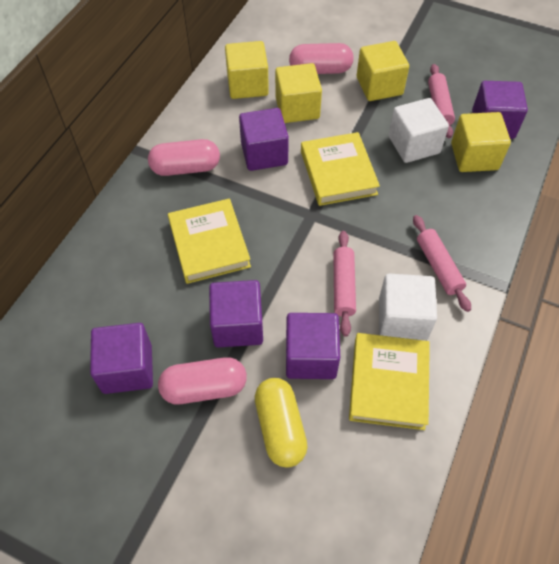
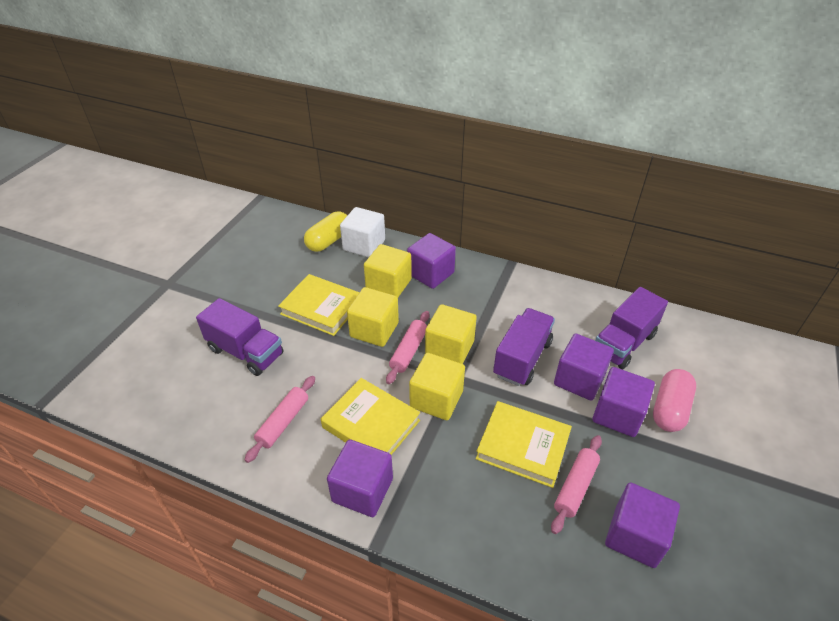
pink capsule: [148,139,220,176] [158,357,247,404] [289,43,353,74] = 3 -> [653,369,696,432] = 1
purple truck: none = 0 -> [196,298,283,376] [493,308,555,386] [595,287,668,369] = 3
white cube: [379,273,437,341] [388,98,449,163] = 2 -> [340,207,385,257] = 1

